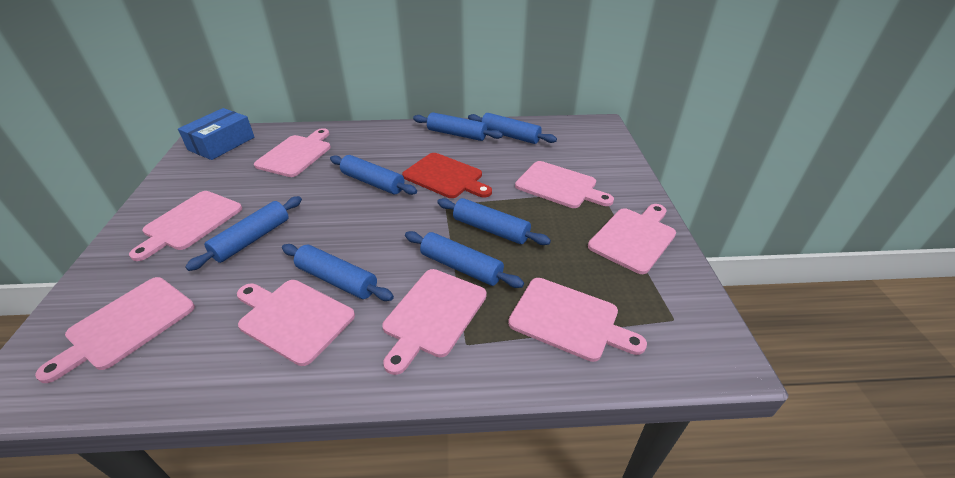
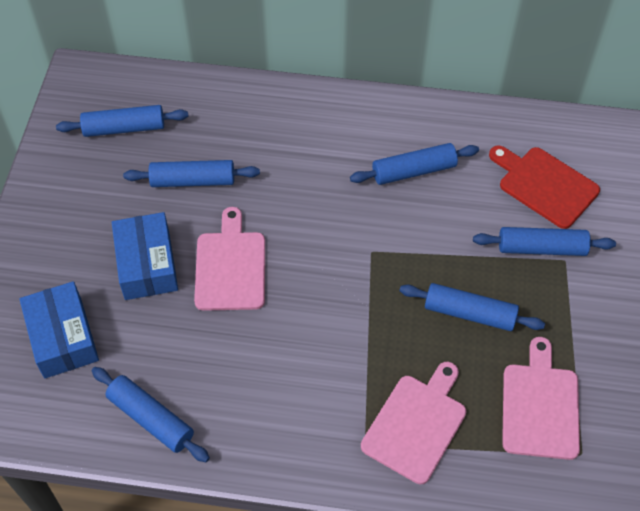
blue box: [178,108,254,160] = 1 -> [19,281,99,378] [112,212,178,300] = 2
blue rolling pin: [185,196,302,271] [282,244,394,301] [330,155,417,195] [405,231,524,288] [413,112,503,141] [437,198,551,245] [468,113,557,144] = 7 -> [56,105,188,137] [92,367,210,462] [123,160,260,187] [350,143,479,185] [399,283,545,331] [473,227,616,256] = 6
pink cutting board: [35,277,195,383] [129,191,242,261] [237,280,355,366] [254,128,331,177] [382,269,487,375] [508,278,647,362] [515,161,614,208] [588,204,676,274] = 8 -> [194,207,265,311] [361,362,466,484] [502,337,580,460] = 3

